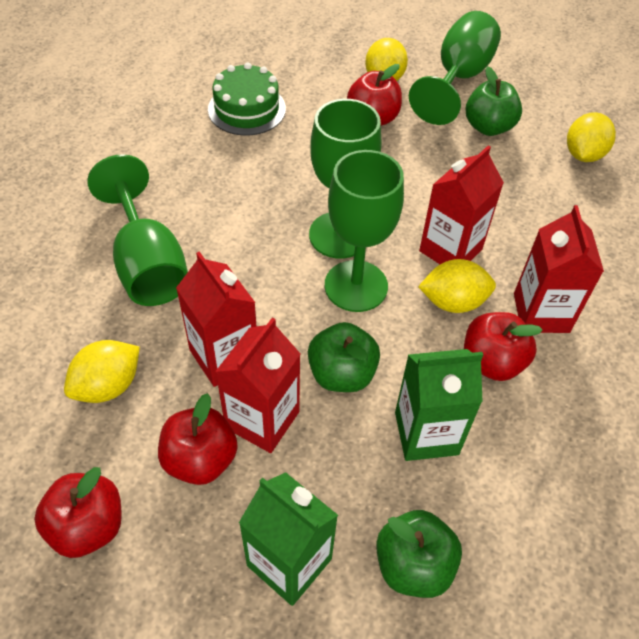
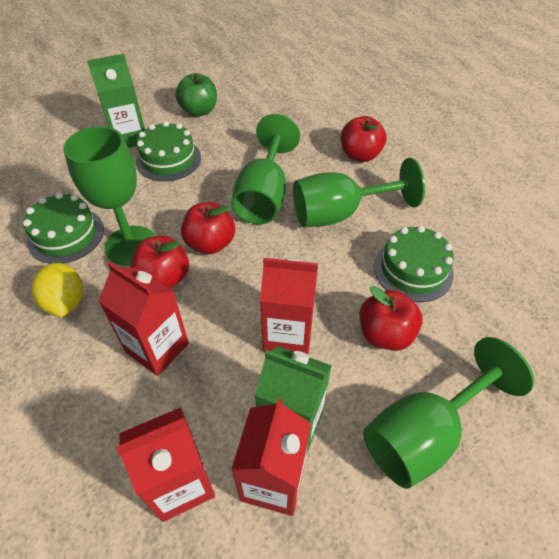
green apple: [308,322,380,392] [376,510,462,598] [466,66,522,136] = 3 -> [175,73,217,117] = 1
green cake: [208,63,286,135] = 1 -> [23,192,104,264] [136,121,201,181] [374,225,454,302] = 3
yellow lemon: [64,340,140,403] [365,38,408,81] [418,259,496,313] [567,112,616,162] = 4 -> [31,263,83,317] = 1

